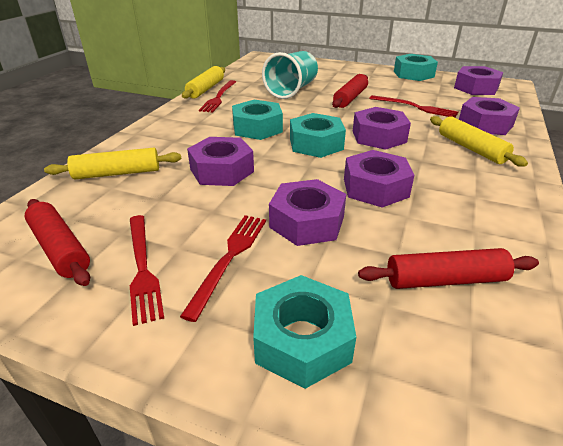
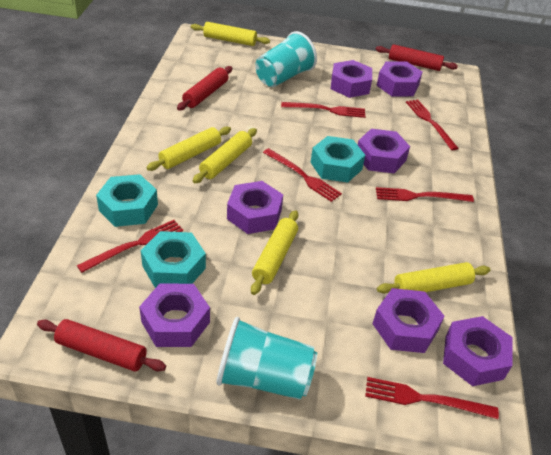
purple nut: [187,137,254,186] [269,179,346,246] [344,150,414,208] [353,107,411,150] [454,66,503,95] [459,97,520,135] = 6 -> [139,283,210,347] [227,181,283,234] [331,60,372,98] [358,129,410,173] [373,288,445,353] [376,61,423,96] [443,316,512,386] = 7
red fork: [130,215,164,326] [180,215,266,322] [199,80,236,113] [369,95,459,118] = 4 -> [77,220,183,273] [263,148,342,202] [281,102,365,118] [365,377,499,419] [376,187,474,202] [406,99,458,150] = 6
turquoise cup: [262,51,318,99] = 1 -> [216,317,317,400] [256,31,317,87] = 2
turquoise nut: [232,100,283,140] [253,275,356,389] [290,113,346,158] [394,54,438,81] = 4 -> [96,174,158,227] [141,231,206,288] [311,136,365,182] = 3
yellow rolling pin: [44,148,181,179] [182,66,225,99] [430,116,528,167] = 3 -> [146,127,231,171] [191,22,270,46] [193,128,257,183] [251,210,298,295] [377,262,490,293] = 5

